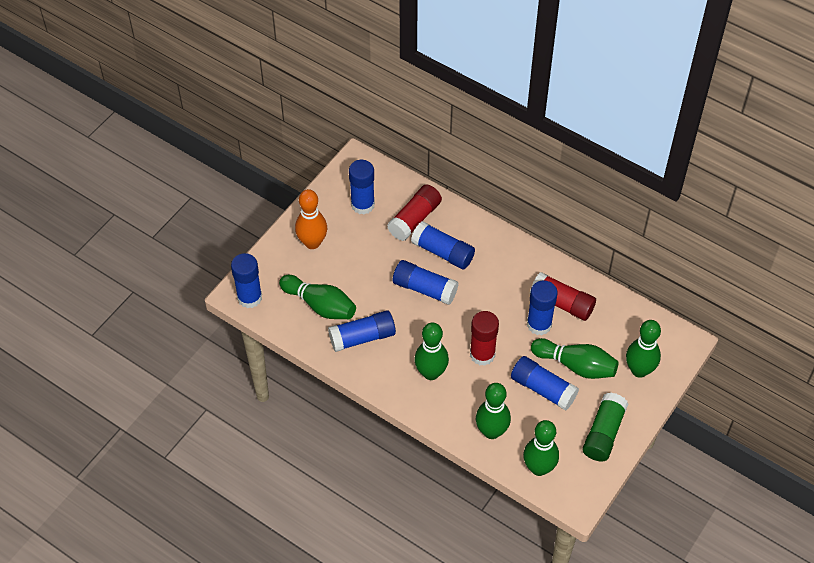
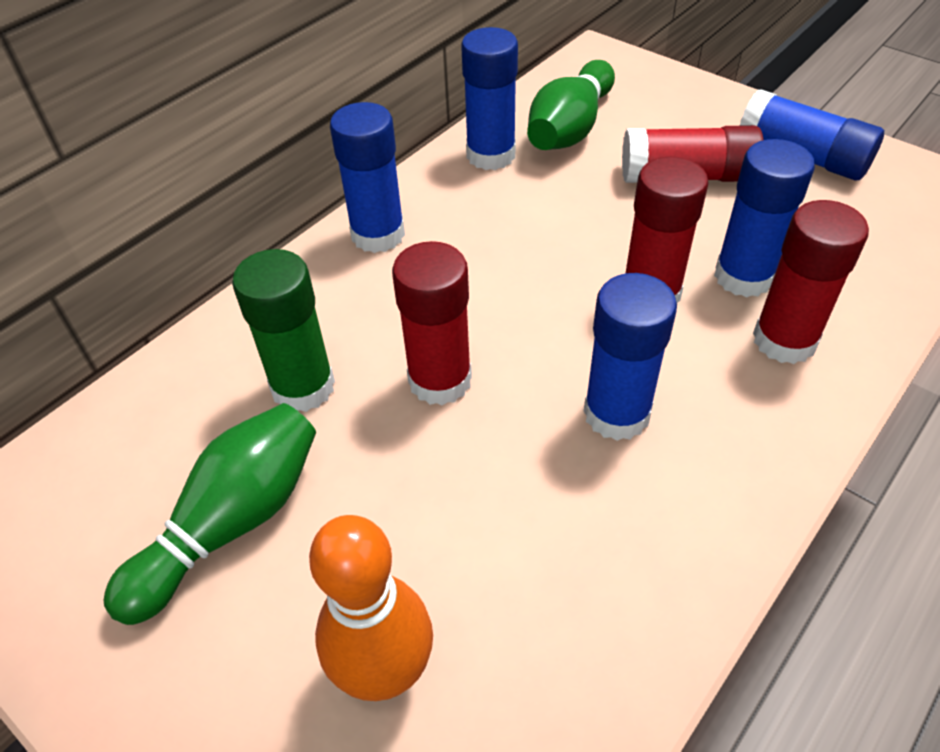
blue glue stick: [231,253,262,308] [328,310,396,352] [349,160,375,215] [393,260,459,305] [411,221,475,269] [511,356,579,411] [527,280,558,335] = 7 -> [330,102,405,253] [461,27,518,170] [583,273,677,441] [714,139,815,297] [740,89,884,180] = 5
green bowling pin: [279,275,356,319] [414,322,449,380] [476,383,511,439] [523,420,559,476] [531,338,618,379] [626,320,661,378] = 6 -> [104,403,316,625] [527,60,615,150] = 2
red glue stick: [387,184,442,241] [470,311,499,366] [530,272,596,321] = 3 -> [392,241,472,406] [622,125,764,183] [625,156,709,303] [753,200,869,364] = 4

